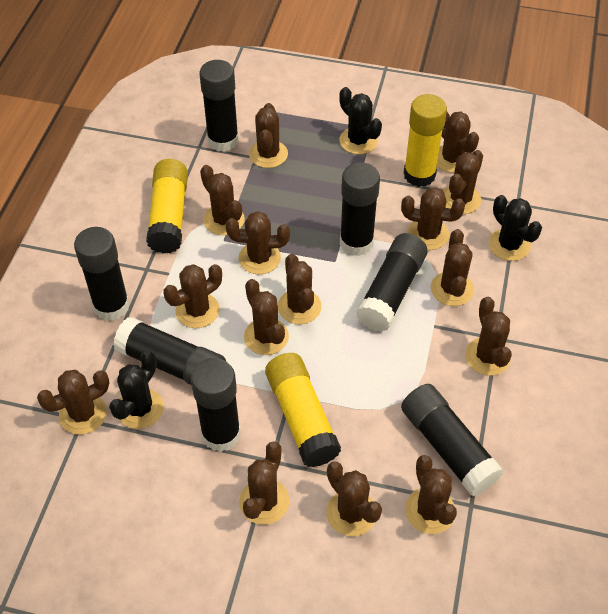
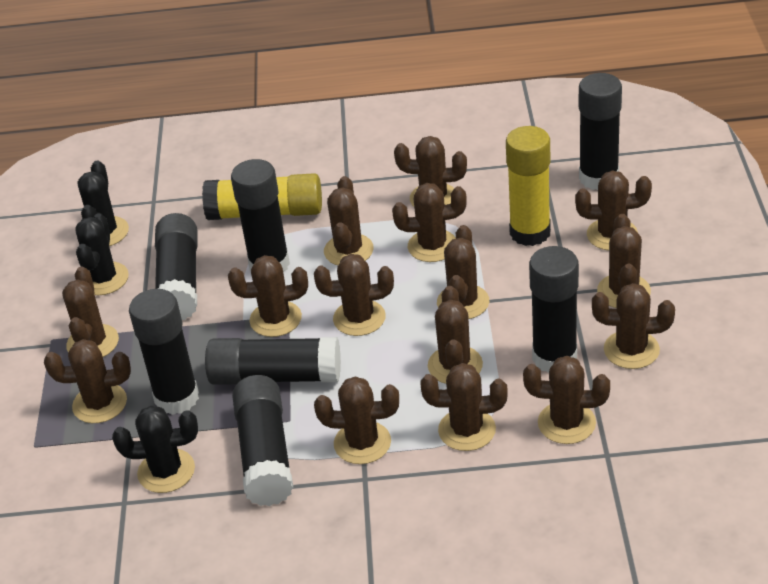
yellow glue stick: [146,159,188,254] [265,353,341,467] [403,94,447,187] = 3 -> [202,173,322,220] [506,126,551,246] = 2

